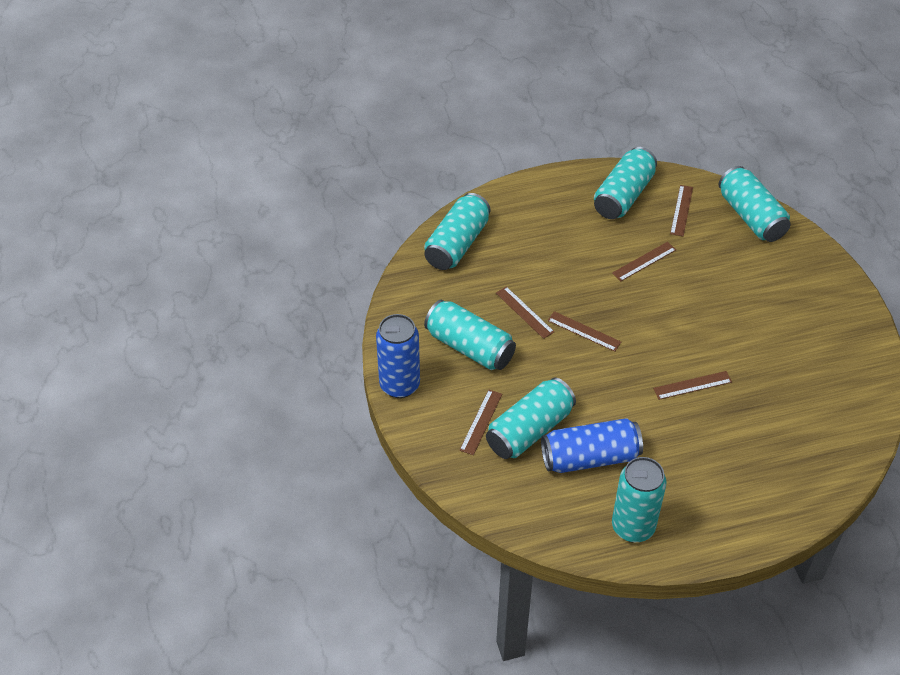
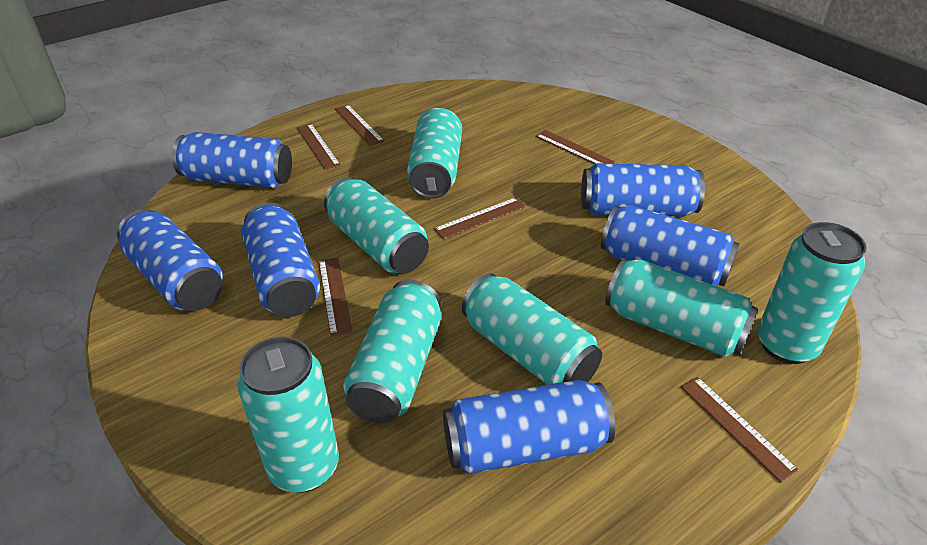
blue can: [376,314,420,398] [541,418,643,473] = 2 -> [117,209,223,311] [172,132,292,188] [242,202,320,317] [443,380,615,474] [581,163,705,217] [601,205,740,286] = 6
turquoise can: [424,193,491,270] [424,300,516,370] [486,378,576,459] [594,147,657,219] [612,457,667,542] [719,166,791,242] = 6 -> [237,337,339,493] [324,177,429,274] [343,280,441,423] [407,108,462,199] [462,273,602,385] [605,259,758,357] [757,222,867,364] = 7

